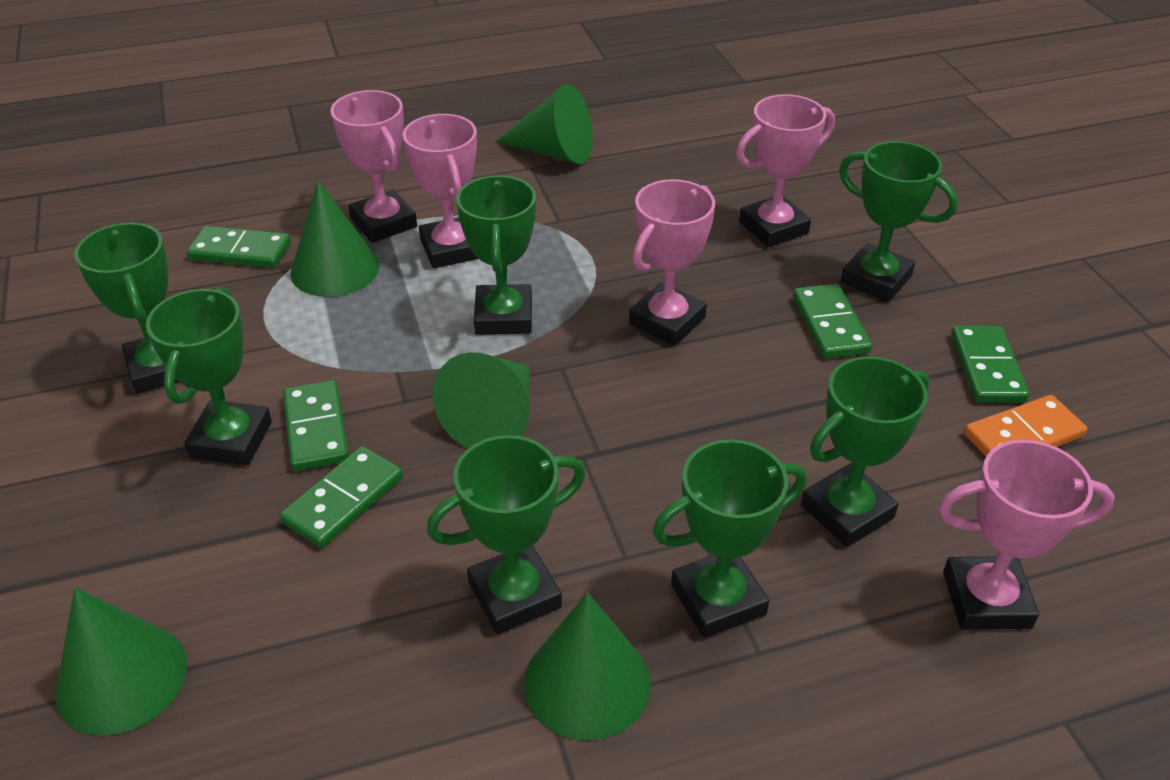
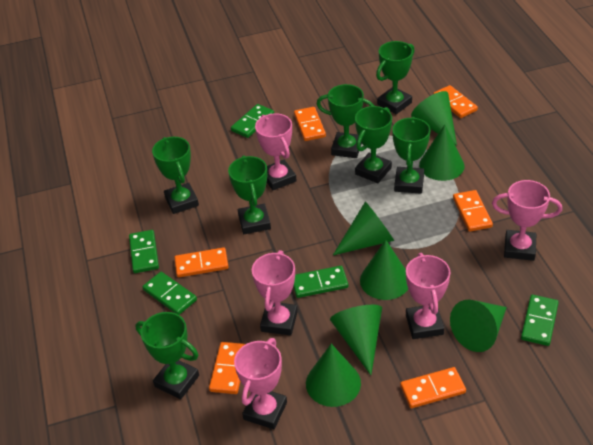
green cone: [56,588,187,736] [290,180,379,297] [432,352,530,448] [495,84,593,164] [524,592,651,741] = 5 -> [306,344,361,407] [330,305,382,375] [333,202,394,255] [360,240,408,300] [411,91,457,146] [419,125,464,181] [450,300,507,352] = 7
orange domino: [964,395,1087,456] = 1 -> [174,247,229,277] [209,342,245,394] [294,107,326,141] [400,367,466,408] [433,85,478,118] [453,190,493,232] = 6

